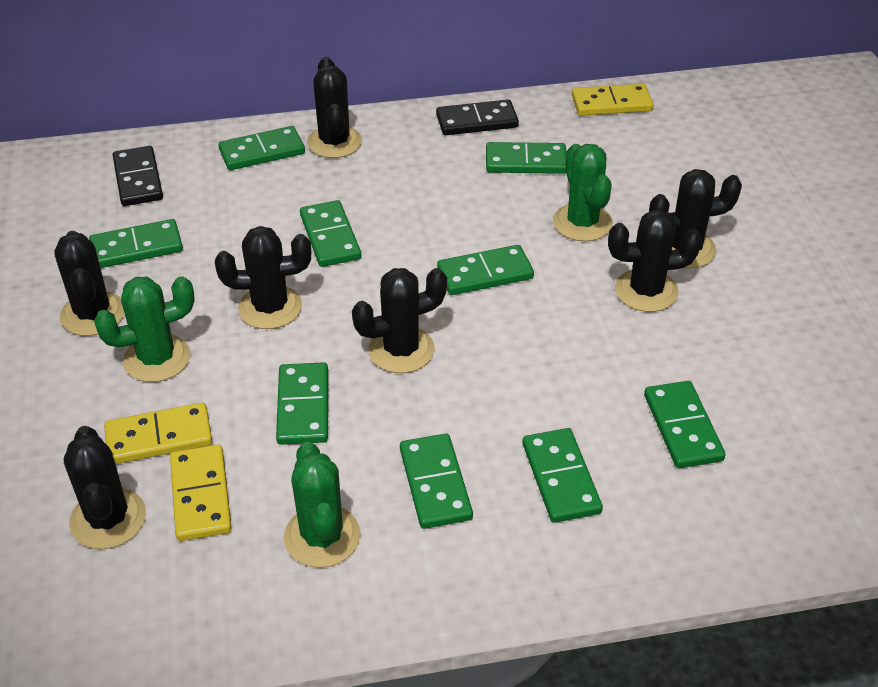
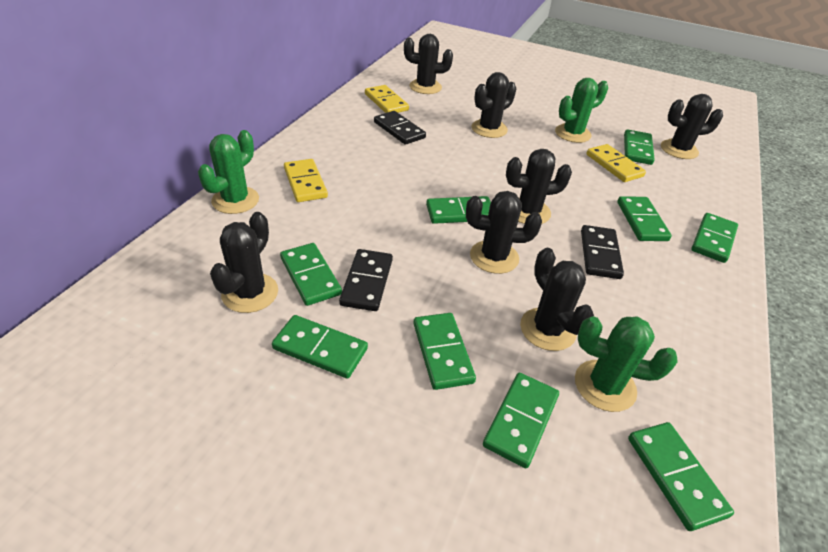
black domino: [113,146,163,206] [436,100,519,135] = 2 -> [339,249,393,311] [374,111,426,145] [581,225,624,279] = 3

